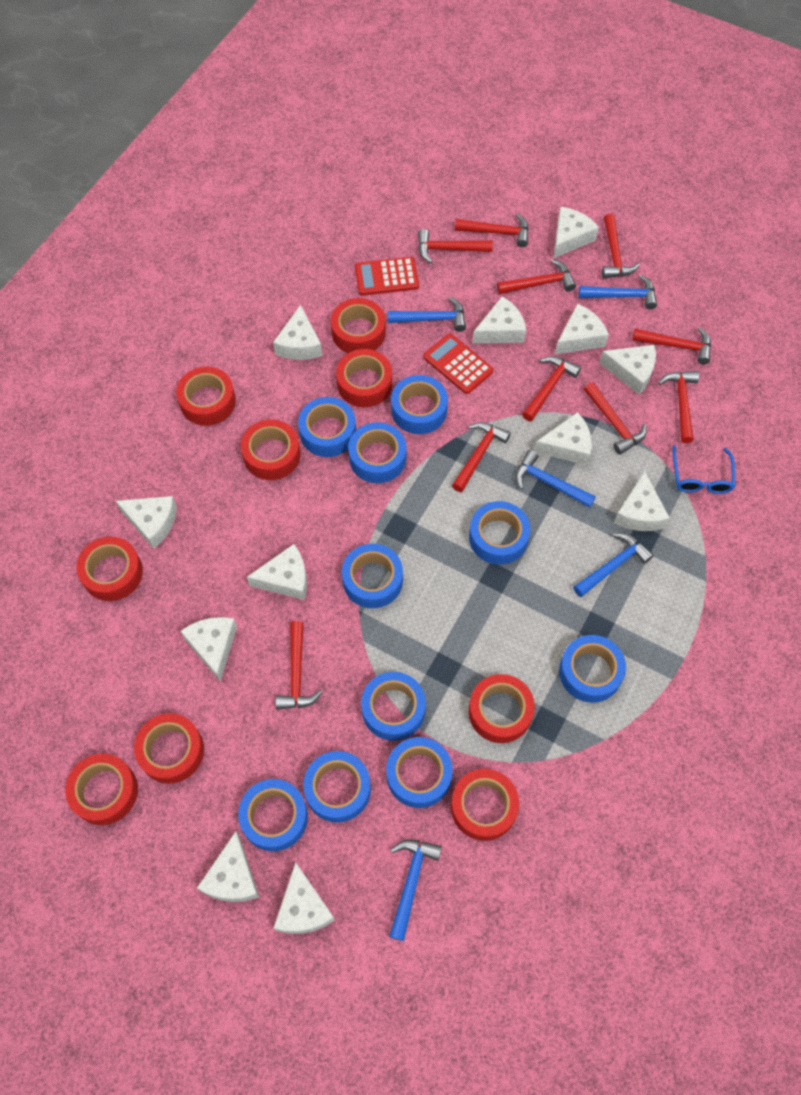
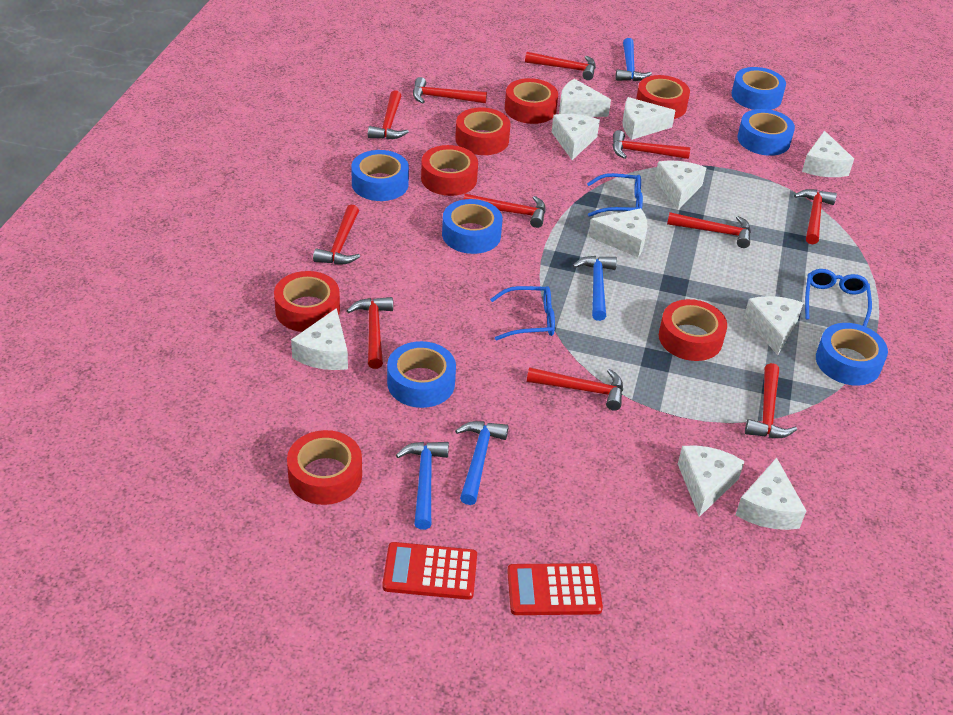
blue glasses: [672,445,735,494] = 1 -> [490,286,555,341] [587,173,643,217] [805,269,872,327] = 3
blue hammer: [388,297,466,332] [389,839,442,941] [515,450,596,508] [573,533,653,597] [579,274,657,309] = 5 -> [396,442,449,530] [455,421,509,505] [572,256,617,321] [615,38,652,81] = 4
blue tape: [238,779,308,851] [298,397,356,457] [303,751,371,823] [342,544,403,608] [348,422,407,483] [361,672,426,741] [386,737,453,808] [391,375,448,434] [469,501,530,565] [559,635,626,703] = 10 -> [351,150,409,201] [387,341,456,408] [442,199,502,254] [731,67,786,110] [737,109,795,156] [816,323,888,386] = 6
red hammer: [275,621,322,710] [418,229,493,263] [452,422,511,492] [455,213,529,247] [497,259,576,294] [522,356,581,421] [584,382,646,455] [602,214,640,278] [632,328,711,364] [658,371,699,443] = 10 -> [313,204,360,265] [346,297,393,369] [368,90,409,140] [413,77,487,103] [463,194,546,228] [525,52,596,80] [527,367,623,411] [613,130,690,159] [667,212,751,248] [745,363,797,438] [794,189,837,244] = 11
red tape: [65,754,138,825] [77,537,143,601] [134,713,204,784] [176,367,236,426] [241,419,300,480] [331,298,386,353] [336,349,392,407] [451,769,519,841] [469,674,535,743] = 9 -> [274,271,340,332] [287,430,362,505] [421,145,478,196] [455,107,510,155] [505,78,558,124] [636,75,690,119] [659,299,727,361] = 7
white cheese: [116,496,177,549] [181,617,237,681] [197,831,259,902] [247,544,307,600] [273,305,322,360] [273,862,335,934] [473,296,526,343] [534,412,592,465] [553,207,599,259] [555,304,609,354] [599,345,656,394] [614,472,670,531] = 12 -> [291,308,348,370] [552,114,600,160] [559,79,611,117] [588,208,647,257] [622,97,676,140] [655,161,706,210] [678,445,745,517] [736,458,806,530] [744,296,803,355] [802,131,854,177] = 10

